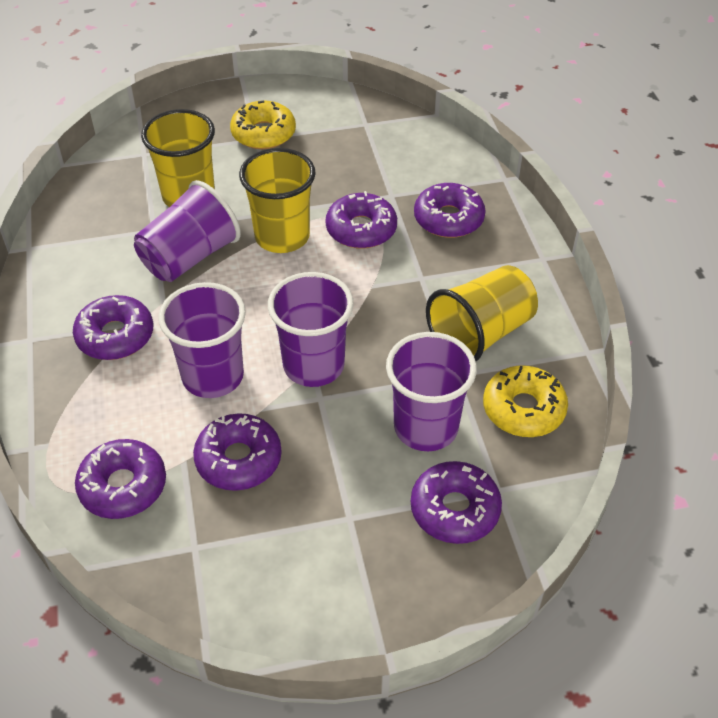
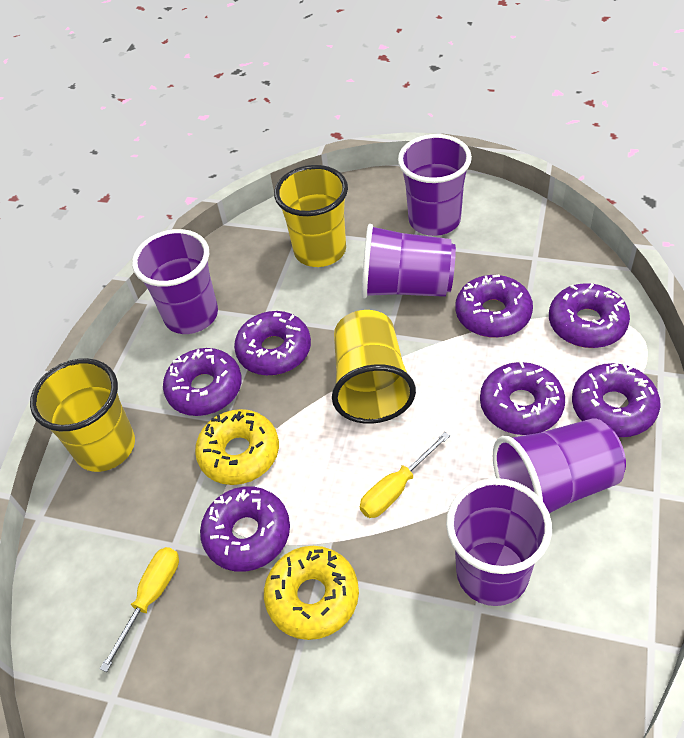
purple cup: [134,180,241,282] [158,282,246,398] [268,272,354,387] [386,332,477,451] = 4 -> [132,229,218,334] [362,224,456,299] [398,134,472,236] [446,478,552,606] [493,418,626,513] = 5
purple donut: [73,295,153,360] [75,439,166,519] [193,413,281,491] [326,191,397,249] [411,461,502,544] [414,183,486,238] = 6 -> [163,348,242,416] [200,486,290,572] [234,311,311,375] [455,275,533,338] [480,361,565,435] [549,283,630,348] [572,363,660,437] = 7
yellow screwdriver: none = 0 -> [100,547,179,672] [360,432,450,518] = 2

